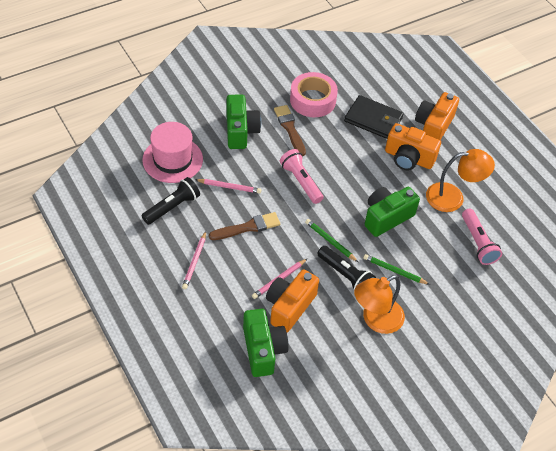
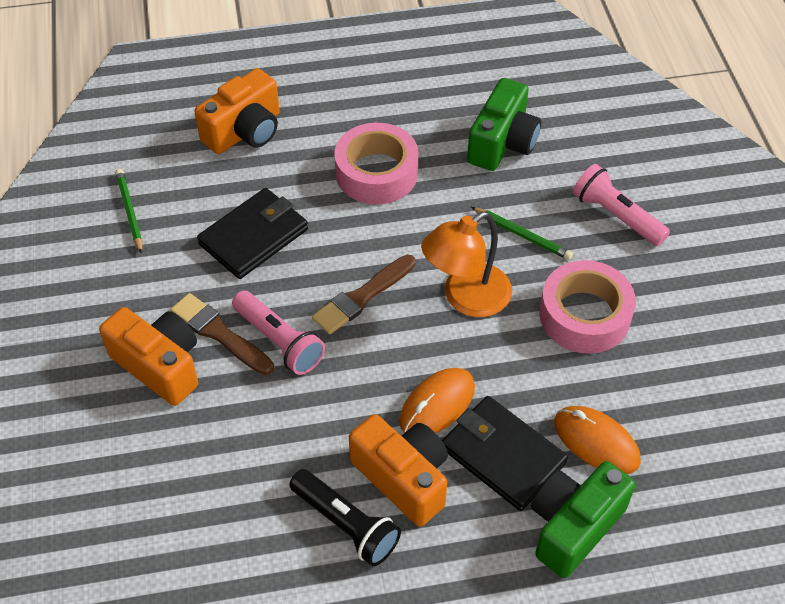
black flashlight: [142,177,200,225] [317,246,376,289] = 2 -> [289,469,401,566] = 1
black wallet: [344,95,404,139] = 1 -> [197,188,308,279] [442,396,568,511] = 2
green camera: [226,95,261,149] [243,309,289,377] [365,187,420,237] = 3 -> [467,78,541,171] [531,461,636,578] = 2
orange lamp: [354,275,405,334] [426,149,495,212] = 2 -> [421,211,512,317] = 1
orange mouse: none = 0 -> [399,368,475,433] [554,406,641,474] = 2
pink hat: [142,122,203,183] = 1 -> none = 0
pink pencil: [182,231,206,289] [196,179,261,194] [252,259,307,299] = 3 -> none = 0
pink tape: [290,72,338,117] = 1 -> [334,123,419,204] [539,260,636,354] = 2

